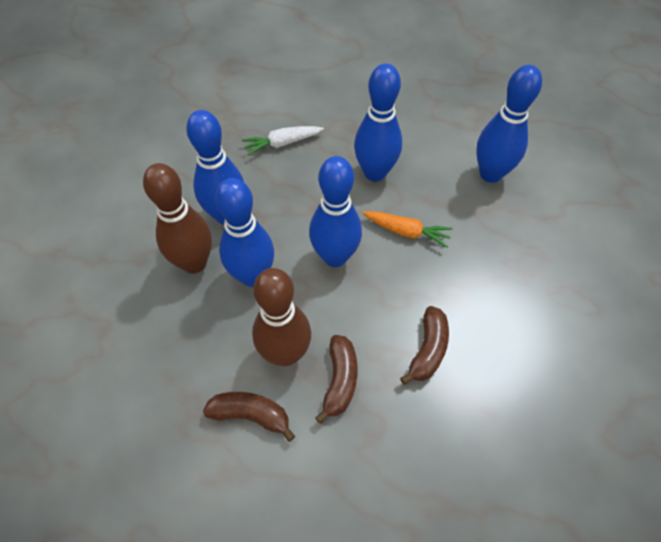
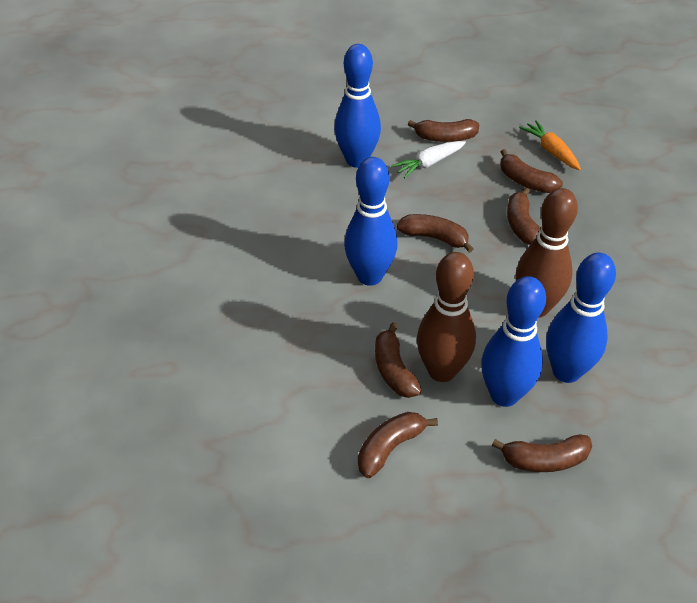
blue bowling pin: [186,110,244,225] [215,178,274,287] [309,156,362,267] [354,63,402,182] [476,65,542,183] = 5 -> [334,44,381,168] [344,157,398,286] [481,276,546,407] [546,253,616,383] = 4
brown banana: [203,392,295,442] [315,335,358,424] [400,306,449,385] = 3 -> [358,412,438,478] [375,322,422,398] [397,214,474,253] [408,119,479,142] [492,434,592,472] [500,149,563,193] [507,188,541,245] = 7

